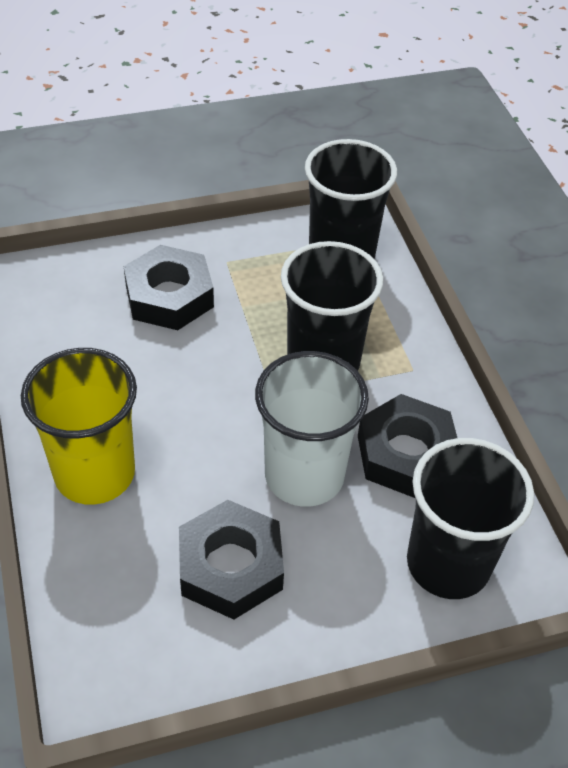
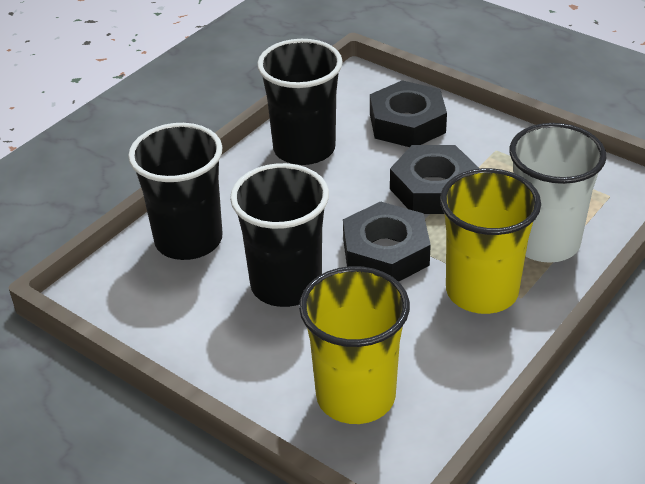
yellow cup: [21,348,137,505] = 1 -> [299,266,410,424] [440,168,541,314] = 2

